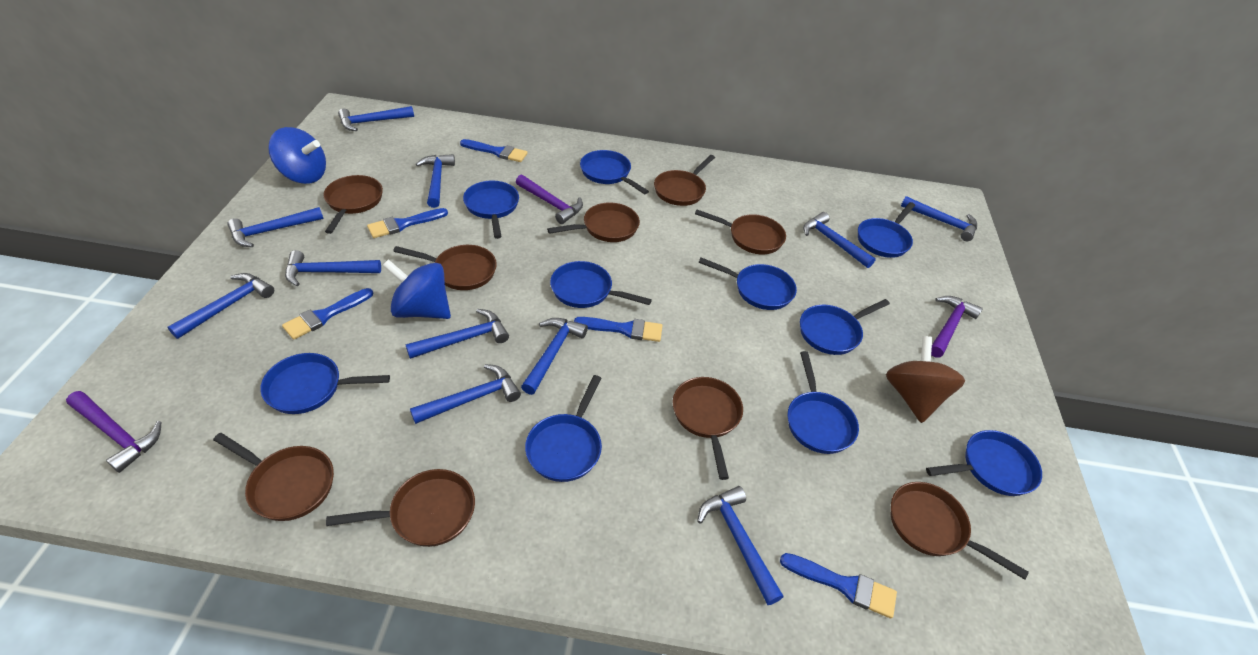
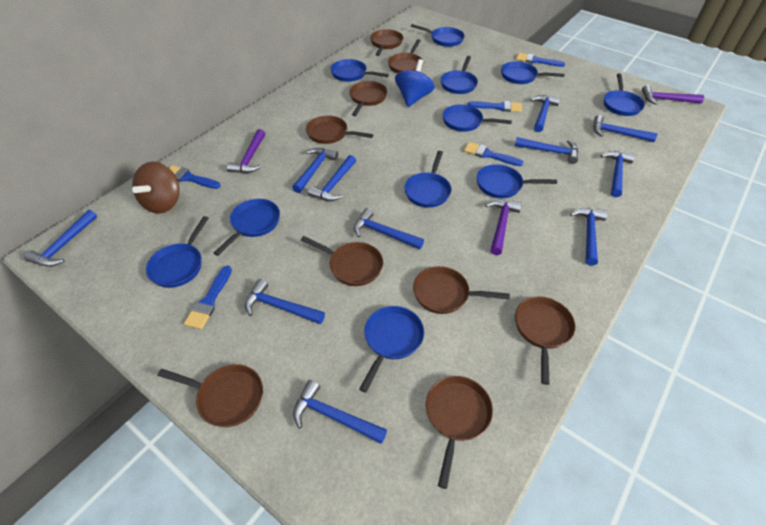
blue pan: [260,353,390,414] [463,181,519,239] [525,375,602,482] [550,261,652,308] [580,150,649,194] [698,258,797,310] [788,351,859,454] [800,299,890,355] [858,202,915,258] [926,430,1042,496] = 10 -> [146,216,209,288] [214,199,280,256] [330,59,389,82] [359,306,424,393] [404,151,451,208] [411,24,465,47] [441,56,478,94] [442,104,512,132] [477,164,557,198] [501,61,565,84] [604,74,645,116] = 11
blue spinning top: [268,127,326,184] [382,259,451,319] = 2 -> [395,59,435,107] = 1

